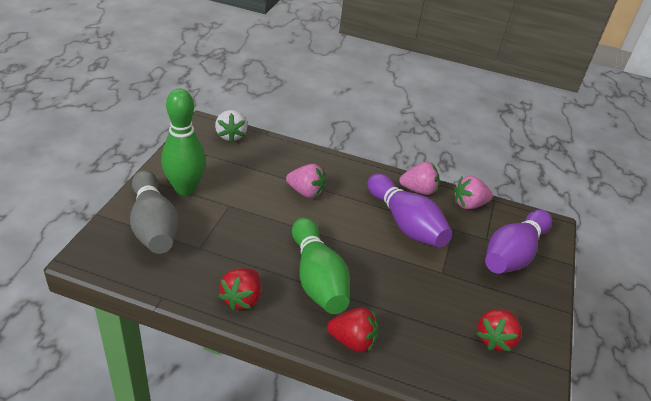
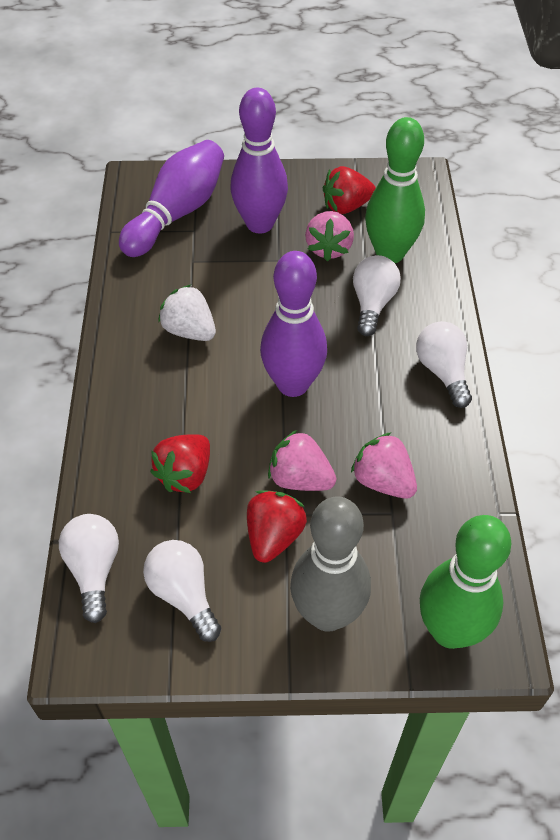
purple bowling pin: [368,174,452,248] [485,210,552,273] = 2 -> [119,140,224,257] [230,88,288,233] [260,251,327,397] = 3
white light bulb: none = 0 -> [59,514,119,623] [143,540,221,642] [353,255,401,336] [416,321,472,408] = 4

